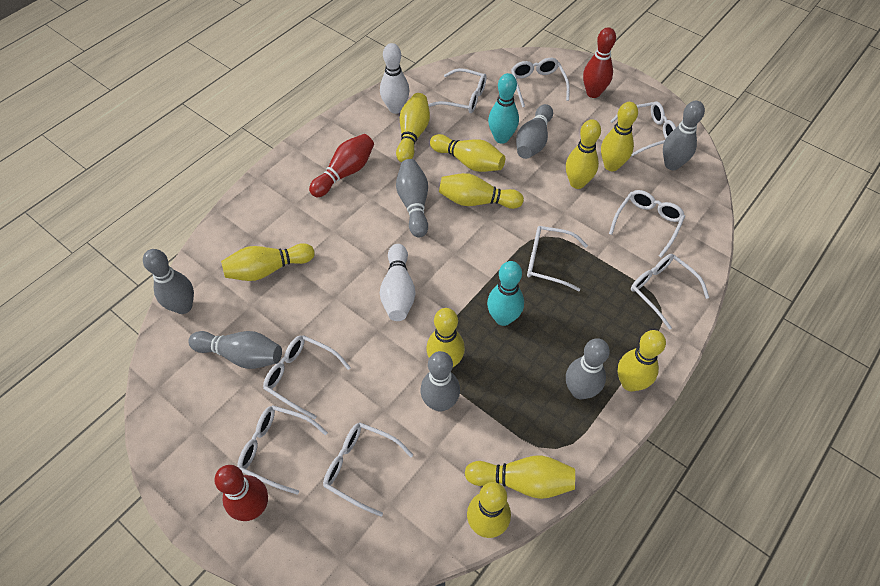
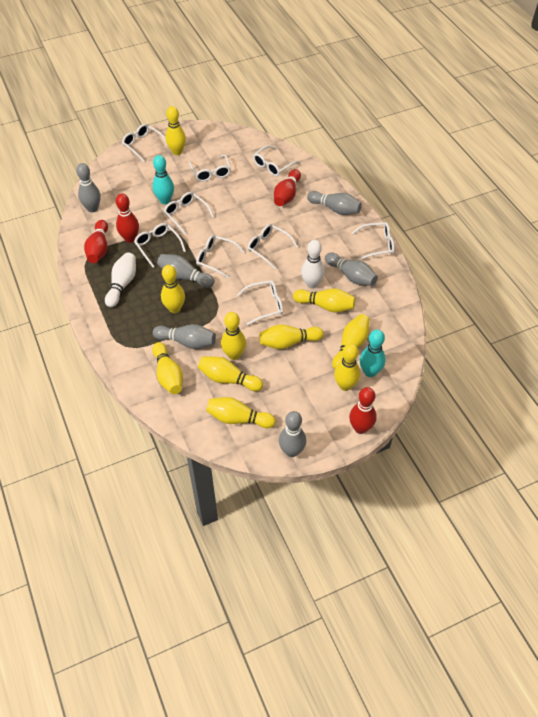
grey bowling pin: [143,249,194,314] [188,331,282,369] [396,159,428,238] [421,351,460,412] [516,104,553,159] [566,338,610,399] [663,101,705,170] = 7 -> [76,163,101,212] [153,324,216,349] [157,254,215,288] [279,411,306,457] [307,191,362,215] [325,252,378,286] = 6
red bowling pin: [214,465,268,521] [309,134,374,197] [583,27,616,98] = 3 -> [84,220,108,263] [115,193,139,243] [274,169,301,206] [349,387,377,434] = 4

